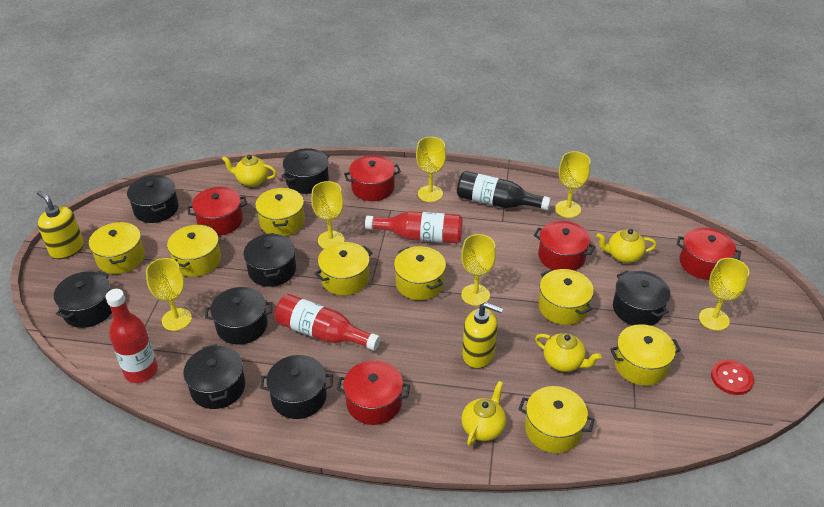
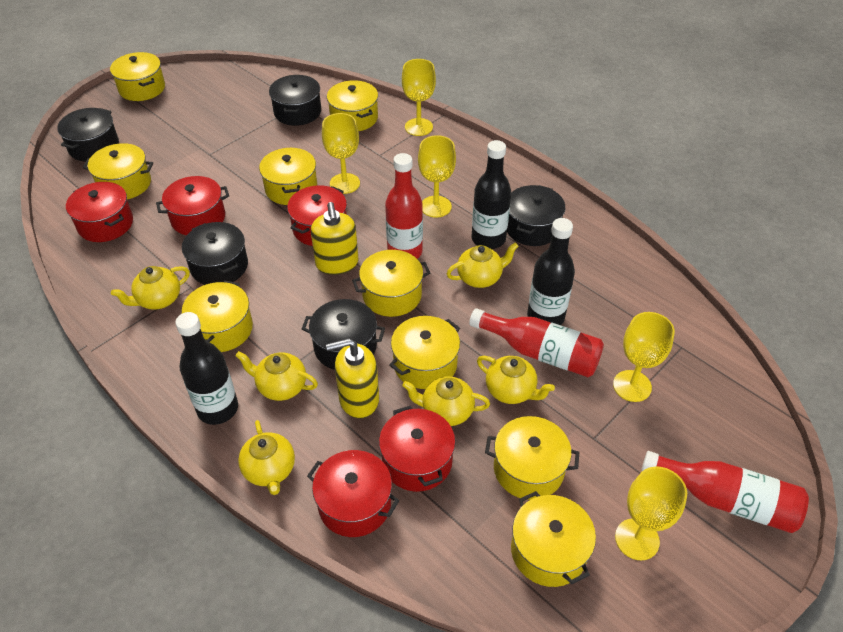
black bottle: [457,171,551,210] = 1 -> [175,312,238,425] [472,140,511,249] [527,218,575,325] = 3
black pot: [54,271,112,328] [127,175,179,223] [183,344,245,409] [205,287,272,345] [243,233,296,287] [260,355,333,419] [281,148,330,194] [613,271,670,326] = 8 -> [57,108,119,161] [182,222,248,285] [269,75,321,126] [302,299,385,370] [507,185,565,246] = 5
red button: [711,360,754,395] = 1 -> none = 0
yellow goblet: [146,258,192,331] [311,181,345,249] [416,137,446,202] [461,234,496,306] [555,151,591,218] [699,258,749,331] = 6 -> [322,113,360,194] [402,59,436,136] [418,135,456,218] [613,312,675,402] [615,466,687,560] = 5
yellow pot: [89,222,145,274] [167,224,221,277] [255,187,305,236] [315,242,373,295] [394,246,446,300] [519,386,595,453] [538,269,594,325] [610,324,681,386] = 8 -> [83,143,153,199] [110,52,165,101] [182,281,253,352] [259,147,317,205] [327,80,378,131] [352,250,430,317] [389,316,460,389] [485,416,579,500] [511,491,596,587] = 9
yellow teapot: [222,155,277,187] [461,381,506,446] [535,333,602,372] [597,229,656,263] = 4 -> [111,266,190,310] [235,351,318,401] [238,420,295,495] [402,376,490,426] [447,242,519,288] [477,356,555,404] = 6

